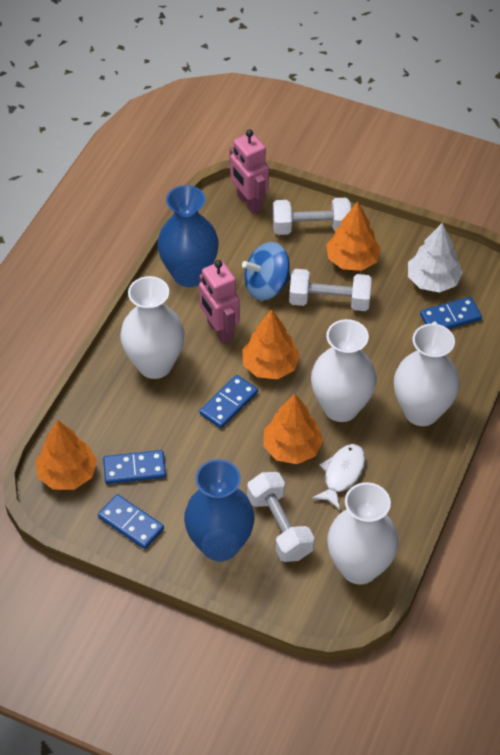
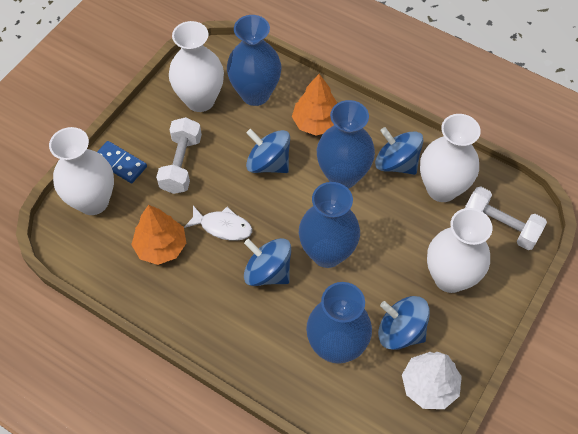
blue domino: [98,494,164,549] [103,450,166,484] [199,375,258,428] [420,297,482,329] = 4 -> [97,141,147,183] = 1
blue spinning top: [242,242,290,301] = 1 -> [244,238,291,286] [246,129,290,173] [375,127,424,175] [378,296,430,350] = 4
blue vase: [157,185,219,287] [184,459,255,562] = 2 -> [227,15,281,106] [299,182,360,268] [306,282,372,364] [317,100,375,188] = 4
orange tree: [36,420,97,490] [242,309,300,379] [263,393,323,464] [326,202,381,271] = 4 -> [131,205,186,265] [292,74,337,136] = 2
pink robot: [199,260,240,344] [230,129,269,214] = 2 -> none = 0
white dumbbell: [247,472,314,562] [273,198,351,235] [289,269,372,311] = 3 -> [156,117,202,194] [465,187,547,250] = 2

